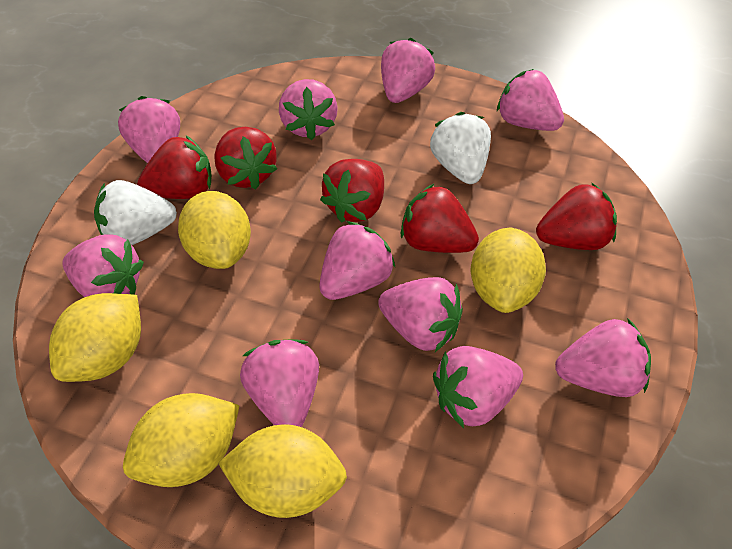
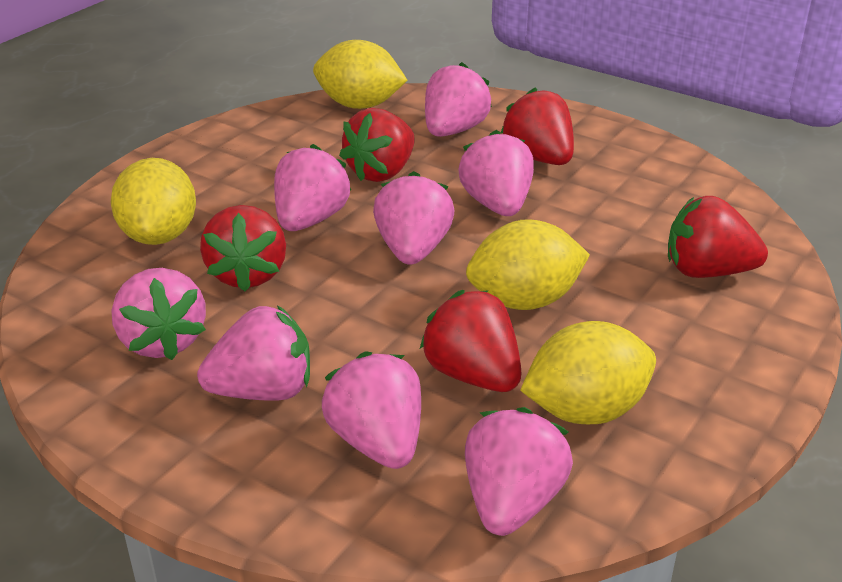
pink strawberry: [62,234,144,297] [118,96,180,163] [240,340,319,427] [279,79,338,140] [319,221,395,300] [378,277,463,352] [381,38,435,103] [433,346,523,428] [497,69,564,131] [555,318,651,397] = 10 -> [111,268,206,360] [197,305,310,401] [274,144,351,231] [322,351,421,469] [373,171,454,265] [425,62,492,137] [458,130,534,216] [465,407,573,536] = 8
white strawberry: [94,180,177,245] [430,112,491,184] = 2 -> none = 0
yellow lemon: [49,293,141,382] [123,393,240,487] [178,191,251,269] [218,424,347,518] [471,227,546,313] = 5 -> [111,158,196,245] [313,40,407,109] [466,219,590,310] [520,321,656,424] = 4

